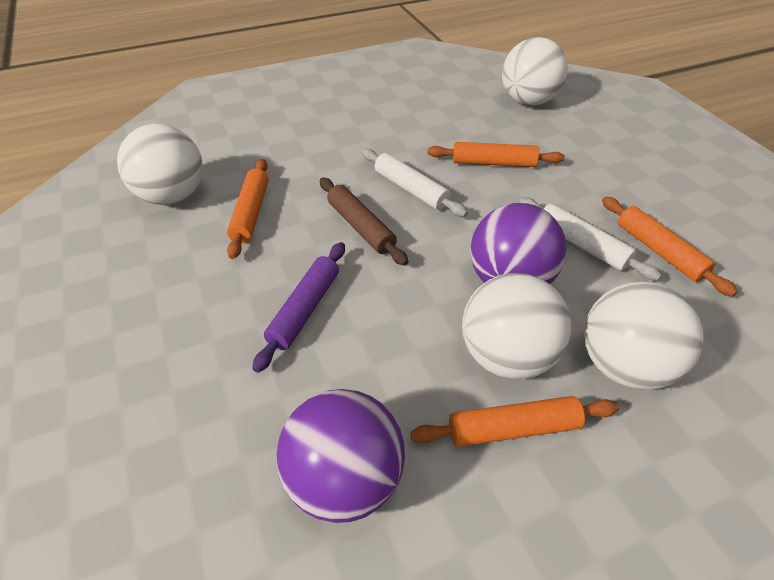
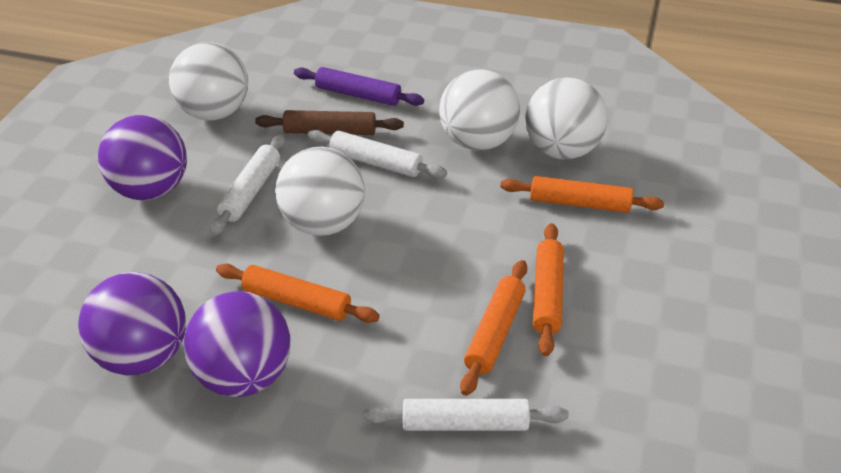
purple ball: [276,389,405,523] [470,203,567,284] = 2 -> [78,272,186,376] [98,115,187,201] [184,291,290,397] = 3
white rolling pin: [362,149,468,217] [519,197,662,281] = 2 -> [210,134,285,236] [307,130,447,178] [363,399,569,431] = 3

